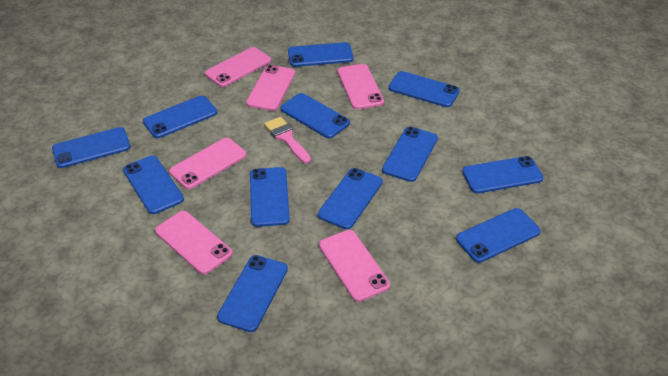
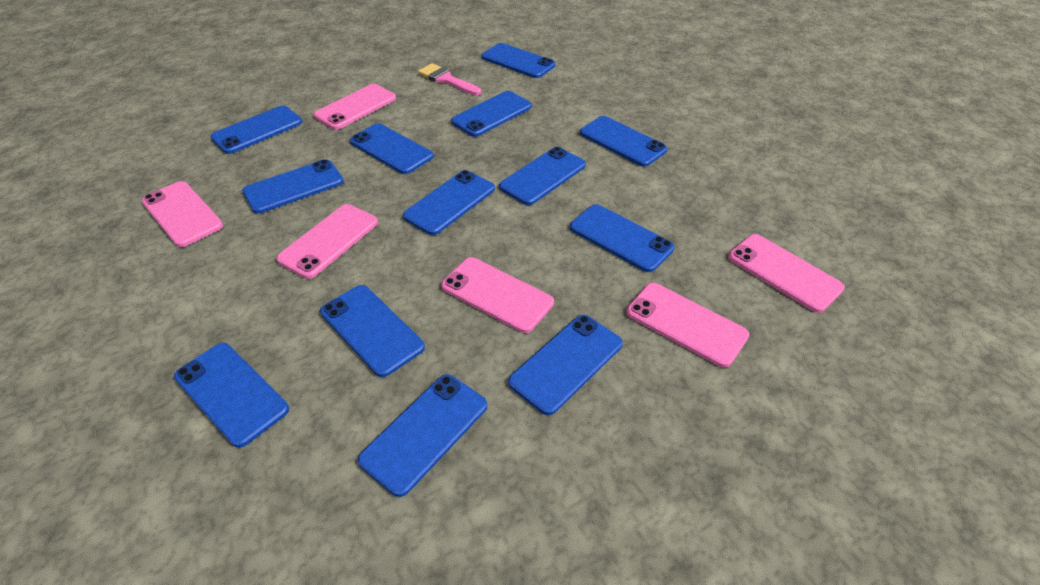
blue phone: [52,127,130,168] [123,155,184,214] [143,95,217,138] [217,255,288,332] [250,167,290,227] [281,93,350,138] [288,42,353,67] [318,168,383,229] [382,127,438,182] [388,71,460,107] [456,208,541,263] [462,156,544,193] = 12 -> [174,343,289,448] [210,106,302,154] [242,159,344,214] [320,285,425,377] [350,123,434,174] [358,374,487,497] [403,170,495,235] [451,91,532,137] [482,43,556,78] [499,147,586,205] [508,315,623,415] [570,204,674,272] [580,116,667,167] = 13

